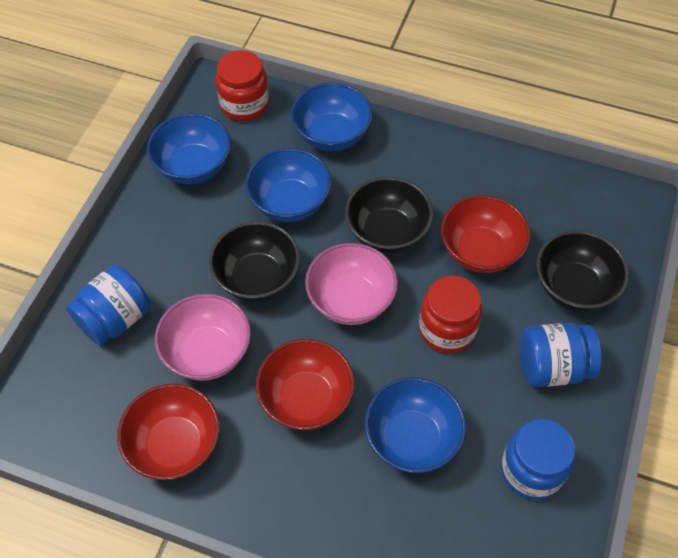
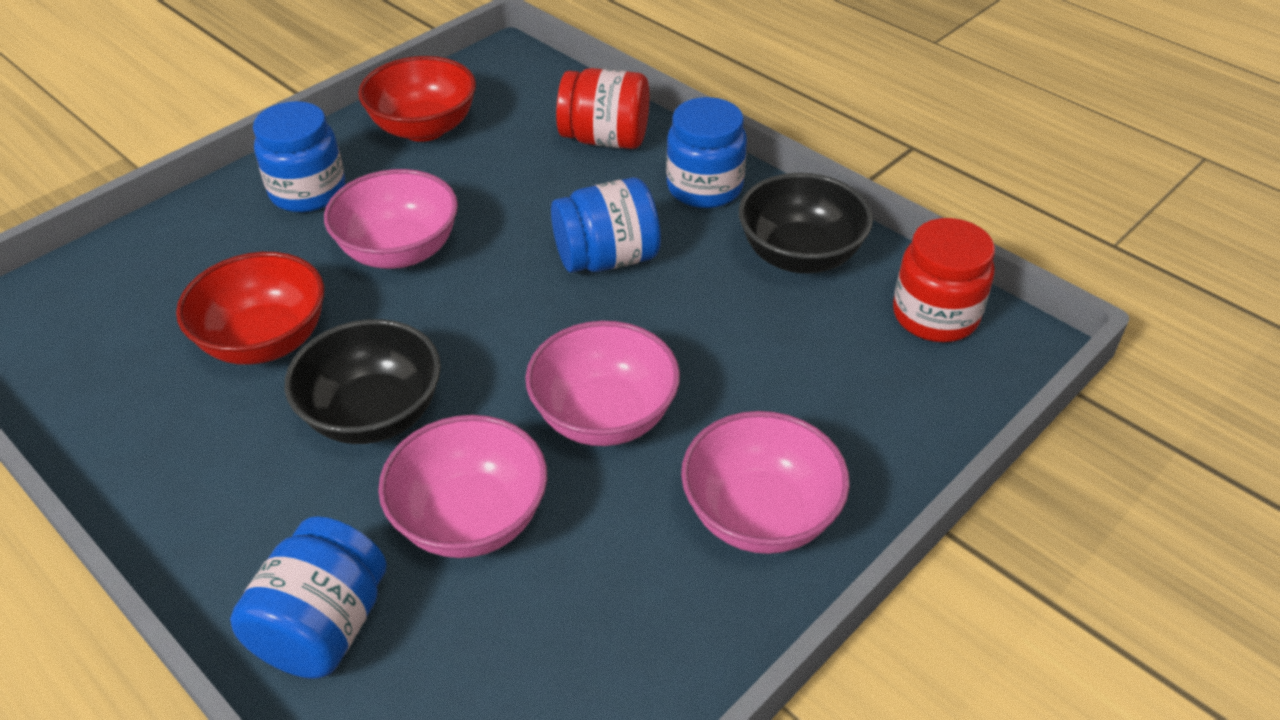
black bowl: [209,221,300,301] [345,177,433,253] [536,230,629,311] = 3 -> [285,319,441,444] [739,173,873,273] = 2
blue bowl: [147,113,231,184] [245,148,331,222] [291,83,373,151] [365,377,466,473] = 4 -> none = 0
blue jar: [66,265,151,346] [501,419,575,500] [520,323,601,387] = 3 -> [230,516,387,679] [253,101,345,212] [551,177,661,273] [666,97,747,208] = 4
pink bowl: [155,294,251,381] [305,243,398,325] = 2 -> [324,169,458,269] [378,415,547,558] [525,321,680,446] [681,411,850,554] = 4
red bowl: [117,384,220,480] [256,339,354,430] [441,195,530,273] = 3 -> [176,252,325,365] [358,56,476,142] = 2

